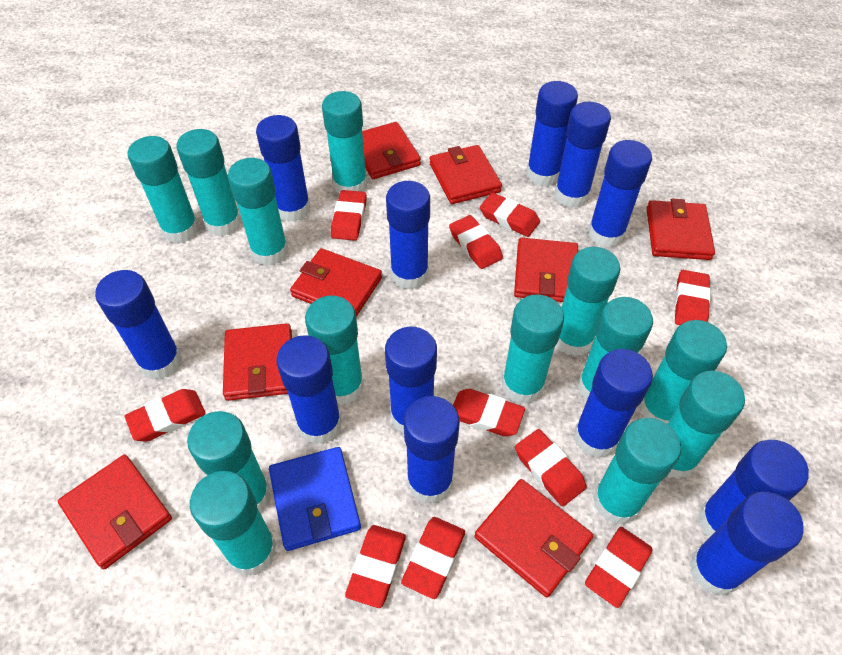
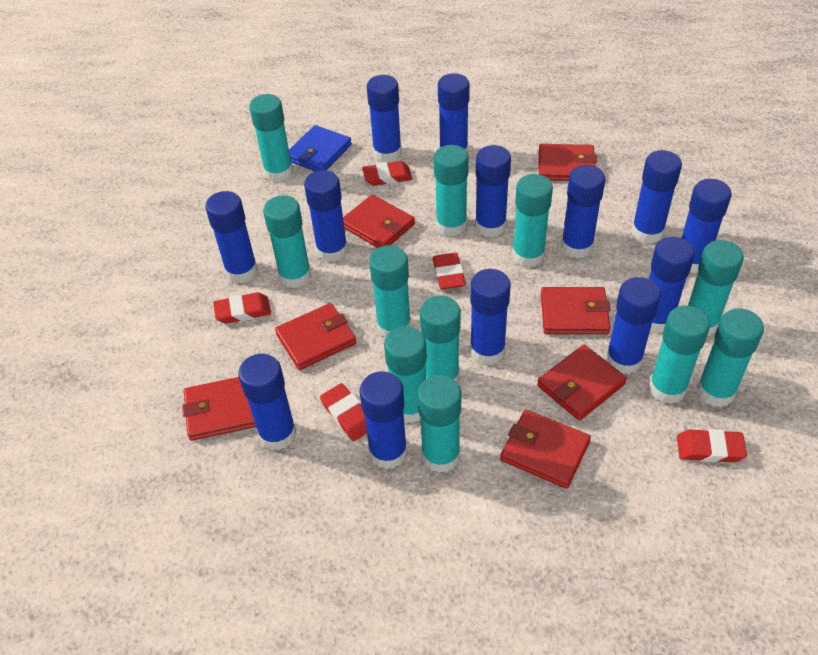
blue glue stick: [95,270,182,380] [256,115,311,222] [277,335,341,444] [385,327,437,434] [386,181,430,290] [404,396,460,503] [526,81,578,186] [554,102,611,208] [574,349,653,458] [588,140,652,248] [689,492,804,596] [698,440,809,538] = 12 -> [205,191,258,283] [238,354,297,450] [304,170,348,262] [360,371,408,469] [367,75,402,163] [438,73,470,153] [470,269,511,365] [475,145,511,237] [561,165,606,258] [606,277,661,375] [632,150,682,244] [649,237,695,333] [682,179,732,274] = 13
red eraser: [125,389,206,442] [331,190,367,241] [345,525,406,608] [401,517,465,599] [449,215,503,269] [453,389,525,437] [480,193,540,237] [515,429,587,506] [585,527,652,608] [674,270,711,325] = 10 -> [213,292,271,324] [320,383,367,441] [362,161,412,186] [432,253,466,289] [677,429,747,462] = 5
red wallet: [58,455,172,569] [223,323,292,401] [290,248,382,317] [362,122,421,179] [430,145,502,204] [475,479,593,597] [514,238,578,302] [646,198,715,260] = 8 -> [182,377,256,441] [275,303,356,370] [343,194,415,248] [500,410,591,489] [537,345,627,421] [539,144,597,181] [541,287,611,334] = 7
turquoise glue stick: [128,136,199,244] [177,129,242,236] [187,411,271,512] [190,471,277,576] [228,158,288,266] [305,295,364,405] [322,91,367,194] [502,294,564,404] [555,247,620,356] [578,297,653,401] [593,418,681,525] [639,320,727,424] [667,371,745,479] = 13 -> [249,94,293,182] [263,196,311,289] [369,245,411,338] [384,326,427,423] [417,375,461,473] [420,296,461,382] [434,145,469,237] [512,174,553,268] [649,305,710,404] [688,240,744,336] [697,308,764,407] = 11

